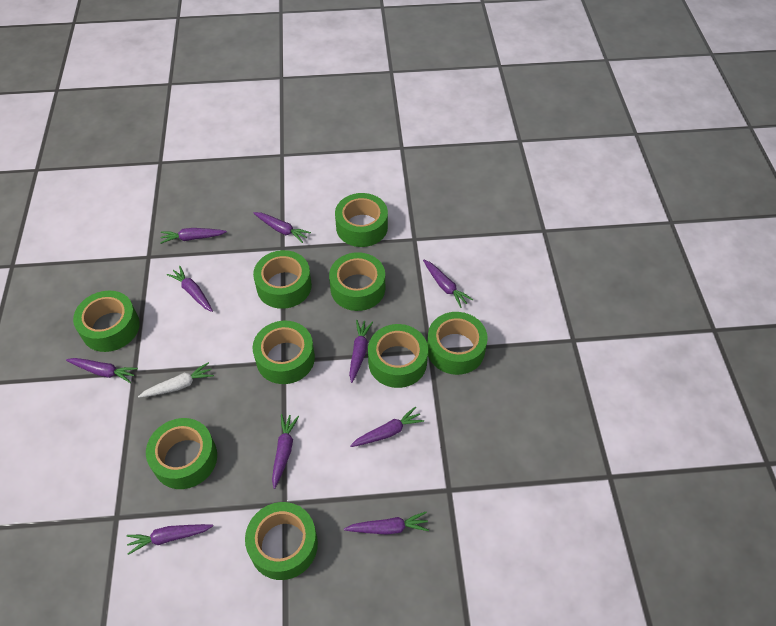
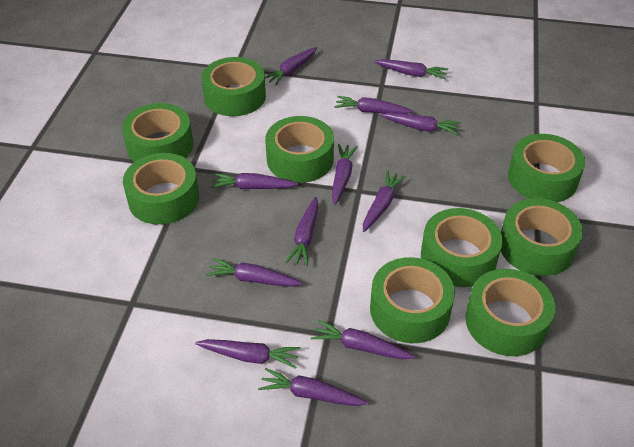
purple carrot: [66,358,138,383] [127,524,213,555] [160,228,227,244] [167,266,213,312] [254,212,311,243] [272,414,299,489] [344,512,429,535] [349,320,373,383] [350,407,424,447] [423,260,473,308] = 10 -> [195,339,300,369] [206,258,303,287] [211,173,298,189] [258,368,368,406] [265,47,317,86] [286,197,319,266] [311,319,415,359] [332,144,358,205] [334,96,414,114] [363,170,406,232] [374,59,448,80] [380,112,461,135] = 12
white carrot: [138,362,214,398] = 1 -> none = 0

